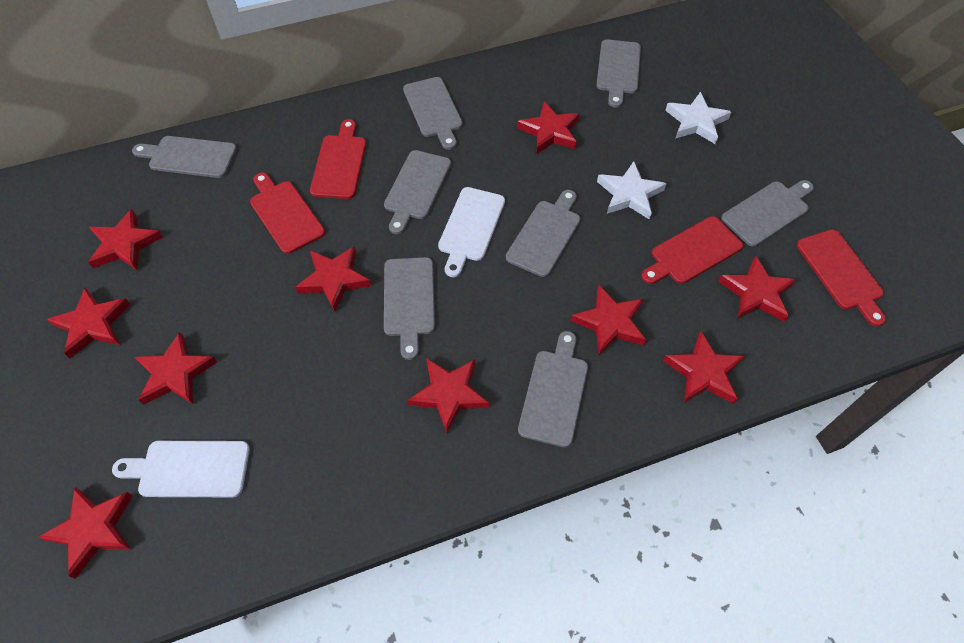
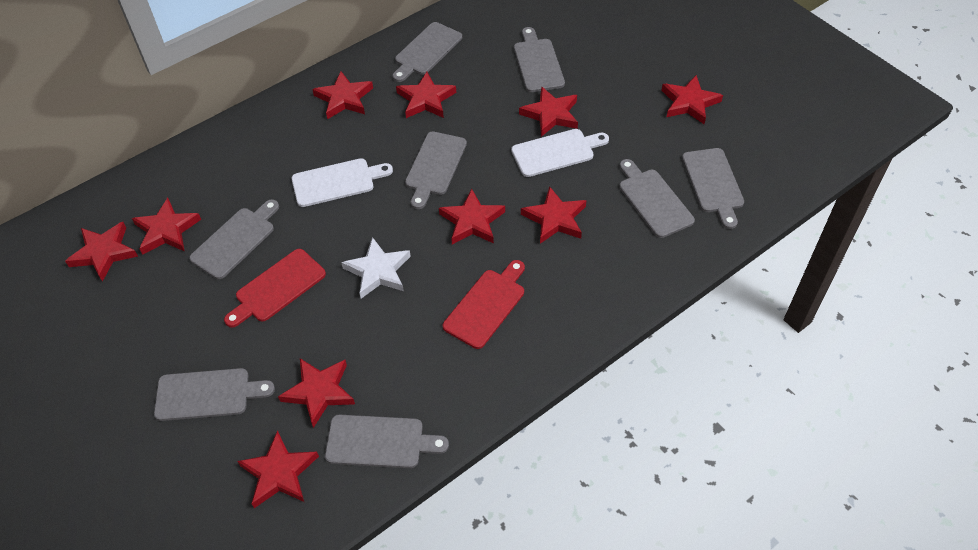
red cutting board: [250,172,325,254] [310,119,366,199] [641,216,743,284] [797,229,886,327] = 4 -> [224,249,326,328] [443,260,525,349] = 2
white star: [597,161,667,220] [665,92,731,144] = 2 -> [341,237,411,299] = 1

